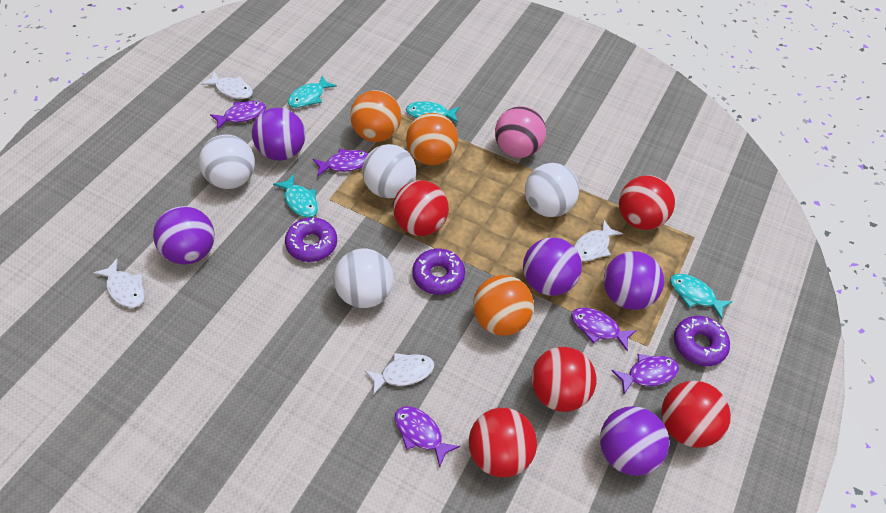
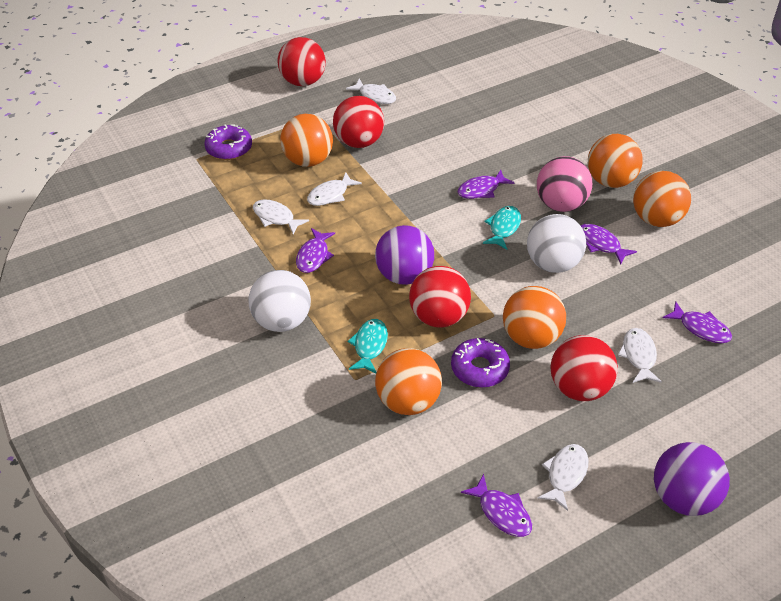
orange ball: [350,90,401,142] [406,113,458,165] [473,275,534,336] = 3 -> [280,114,333,167] [375,348,442,415] [503,286,566,349] [588,134,643,188] [633,171,691,227] = 5
purple ball: [153,206,215,264] [252,108,305,161] [523,238,582,296] [600,406,669,476] [604,251,664,310] = 5 -> [375,225,434,285] [654,442,730,516] = 2
purple donut: [285,217,337,262] [412,249,465,295] [674,316,730,366] = 3 -> [204,125,252,160] [451,338,510,387] = 2
red ball: [393,180,449,236] [469,408,537,477] [531,347,597,412] [619,175,675,230] [661,381,731,448] = 5 -> [278,37,326,86] [333,96,384,148] [409,266,471,328] [551,335,618,401] = 4
turquoise fish: [273,174,318,218] [288,76,337,108] [406,101,460,123] [670,274,733,320] = 4 -> [348,319,388,373] [483,206,521,250] = 2
white ball: [199,135,255,189] [334,249,394,308] [362,144,416,198] [525,163,579,217] = 4 -> [249,270,311,332] [527,214,586,273] = 2
white fish: [93,259,145,308] [201,71,253,99] [365,353,434,395] [574,220,623,262] = 4 -> [253,199,309,235] [307,172,362,206] [346,79,396,104] [537,444,589,511] [618,328,662,383] = 5

